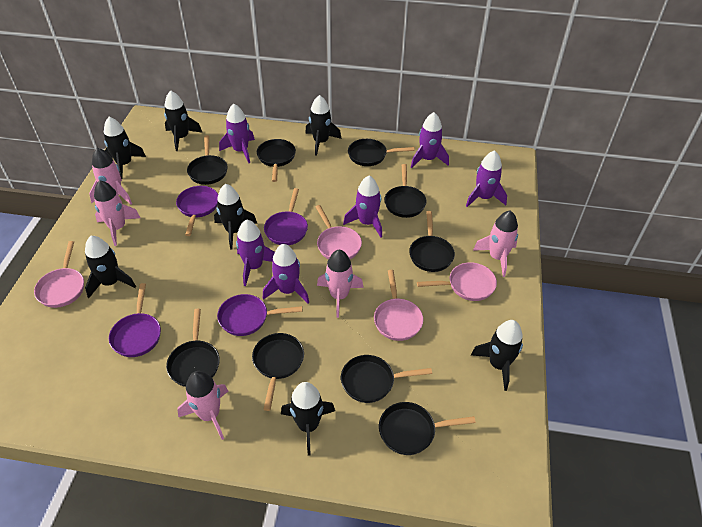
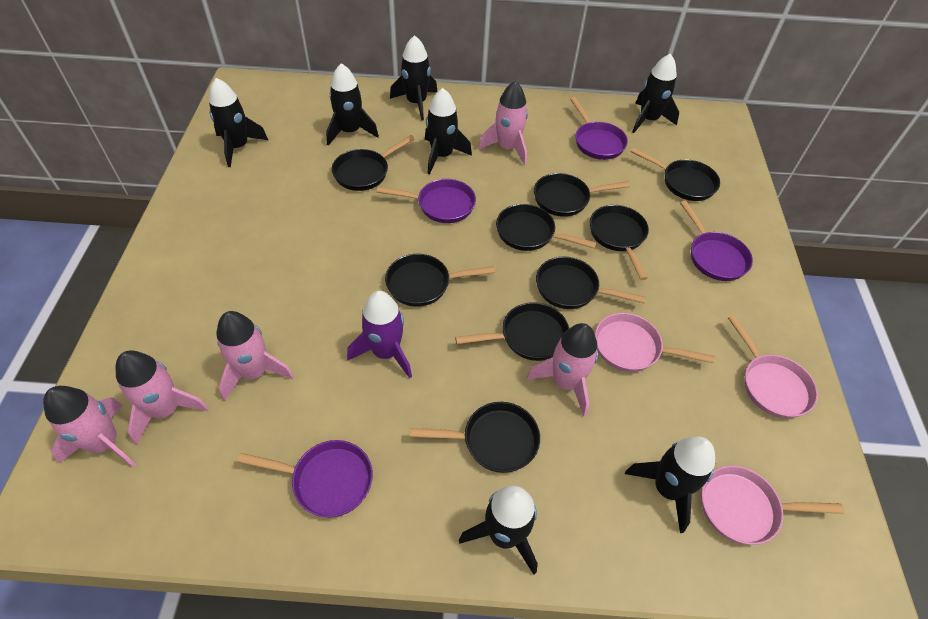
pink pan: [34,241,84,308] [316,205,362,259] [374,270,423,341] [417,262,497,301] = 4 -> [595,313,715,372] [701,465,844,545] [728,315,818,418] = 3
purple rocket: [219,104,255,163] [236,219,275,286] [263,244,309,304] [343,176,382,238] [411,112,449,168] [466,150,507,207] = 6 -> [347,291,412,378] = 1

